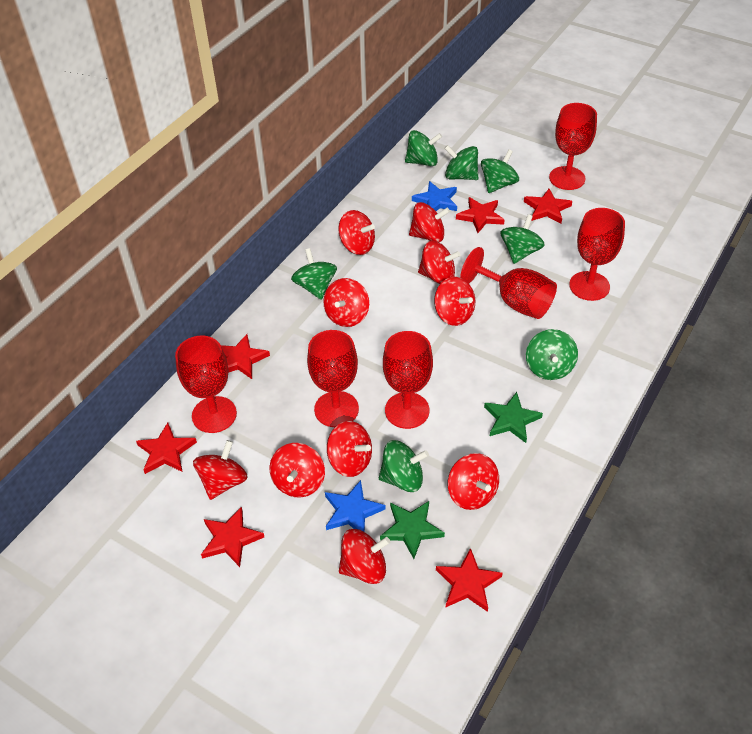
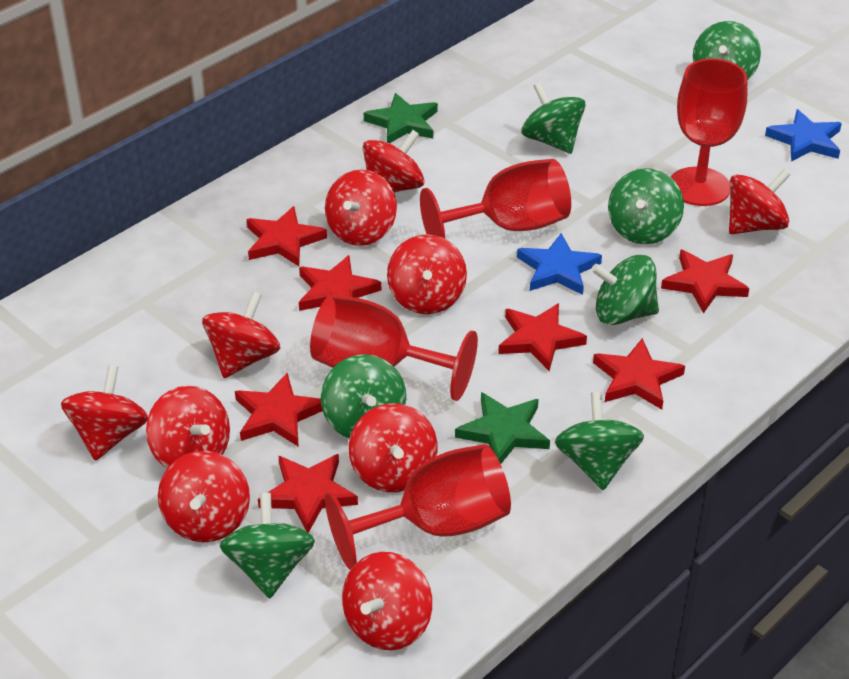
red goblet: [175,336,237,433] [307,330,359,427] [383,331,433,429] [460,247,557,319] [549,103,597,190] [569,208,625,301] = 6 -> [310,295,478,401] [325,444,511,570] [420,159,571,239] [671,59,747,206] = 4
red star: [136,423,197,474] [201,507,264,567] [221,334,270,379] [436,548,503,612] [456,197,505,233] [524,189,572,223] = 6 -> [235,373,323,447] [247,206,327,266] [258,454,358,533] [299,255,381,311] [498,303,587,371] [593,338,685,409] [661,250,749,313] = 7

